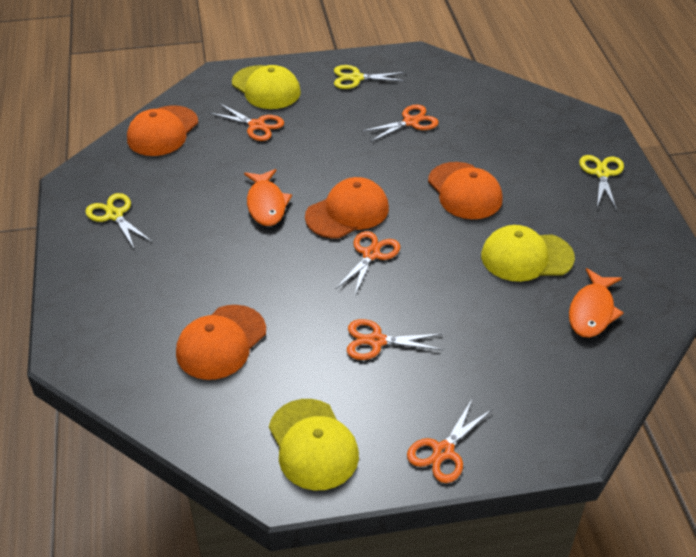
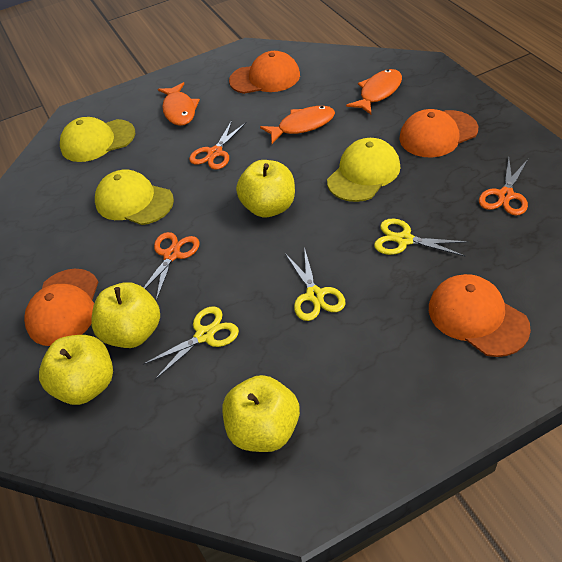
orange fish: [244,169,292,226] [569,268,624,338] = 2 -> [158,82,200,126] [260,106,335,144] [346,69,402,114] = 3
orange scissors: [209,103,284,141] [335,231,400,295] [347,319,443,360] [361,105,439,142] [407,400,492,483] = 5 -> [143,232,200,301] [189,120,247,170] [479,158,528,215] = 3
yellow apple: none = 0 -> [39,335,113,405] [91,282,160,348] [223,375,300,452] [236,160,295,218] = 4

